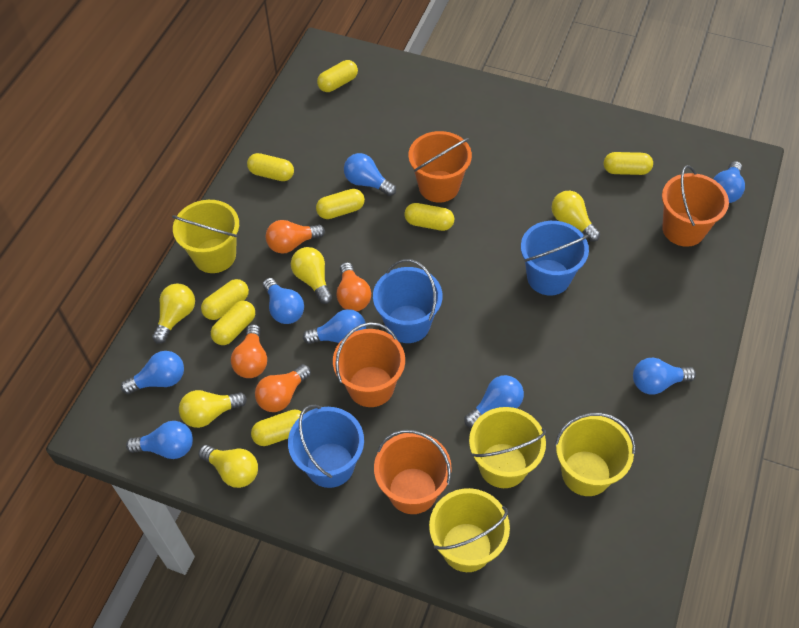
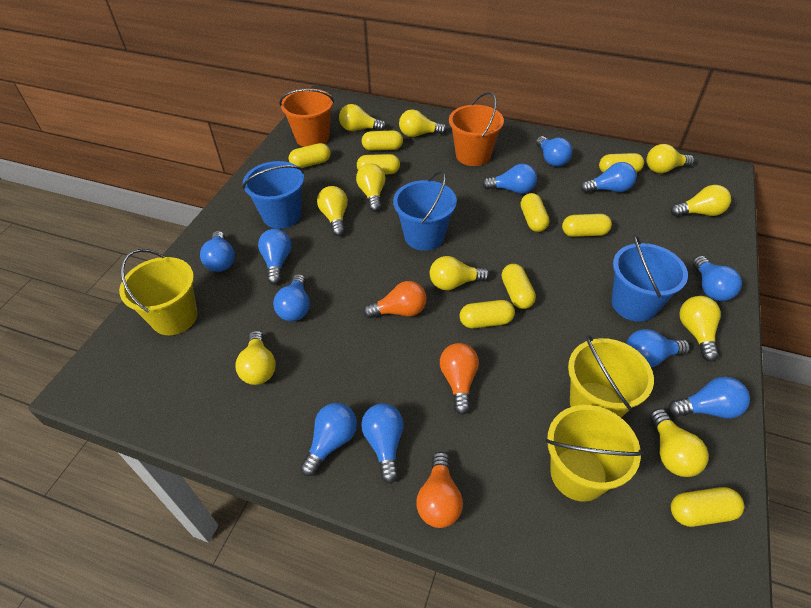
blue light bulb: [121,351,184,394] [126,421,193,459] [263,278,304,324] [303,309,366,344] [344,153,396,196] [464,375,524,428] [633,358,696,394] [713,161,745,203] = 8 -> [200,231,235,272] [258,229,292,285] [273,274,310,321] [300,403,357,476] [361,403,404,484] [482,164,537,194] [536,136,572,167] [580,162,636,193] [626,329,690,368] [669,377,750,419] [693,256,742,301] = 11
orange bucket: [333,322,405,407] [374,430,452,514] [408,131,472,203] [662,165,729,247] = 4 -> [279,89,334,147] [449,92,504,166] = 2
orange light bulb: [231,324,267,378] [255,364,311,412] [266,220,325,254] [337,262,371,311] = 4 -> [363,281,427,318] [416,452,463,528] [440,343,479,415] = 3
yellow bucket: [172,200,239,273] [429,488,510,572] [469,407,546,488] [555,413,635,496] = 4 -> [119,249,198,335] [545,405,644,502] [568,335,654,418] = 3
yellow capsule: [201,279,249,320] [211,301,255,345] [247,153,294,181] [251,409,302,446] [316,189,365,219] [317,60,358,92] [404,203,454,231] [604,152,653,175] = 8 -> [289,143,331,168] [357,154,400,174] [362,130,403,151] [460,300,515,328] [502,264,536,309] [521,193,549,232] [562,214,612,237] [599,153,644,173] [671,487,744,527] = 9
yellow light bulb: [152,283,195,344] [179,390,247,428] [198,445,258,488] [291,247,332,304] [552,191,600,242] = 5 -> [236,331,276,385] [317,186,348,236] [339,104,386,131] [356,164,386,212] [399,109,447,137] [430,256,490,290] [647,144,694,173] [650,409,709,477] [671,185,731,217] [679,296,721,362] = 10

